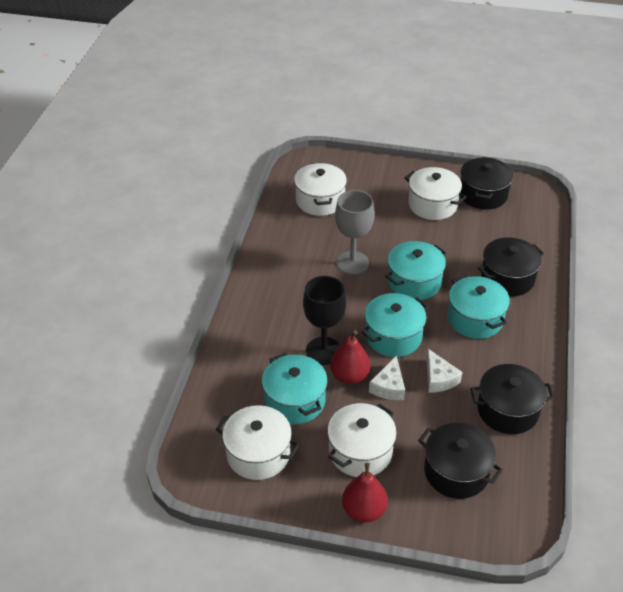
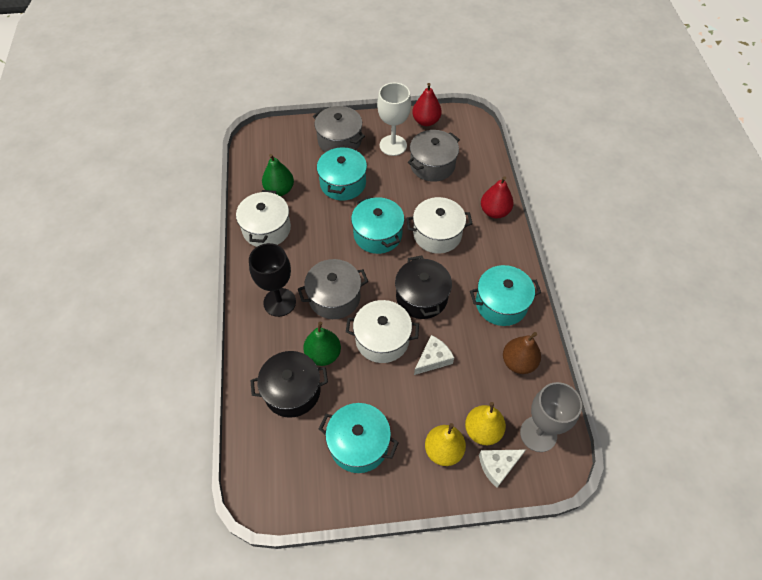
black pot: [418,423,503,499] [460,157,513,210] [470,364,555,434] [478,237,544,296] = 4 -> [250,351,328,418] [395,255,452,319] = 2
brown pear: none = 0 -> [503,332,541,374] = 1
green pear: none = 0 -> [262,154,294,196] [303,322,341,366] = 2
grey pot: none = 0 -> [298,259,368,319] [313,106,365,152] [408,130,460,182] = 3
white goblet: none = 0 -> [377,83,411,156] = 1
white pot: [216,405,300,480] [294,163,347,216] [327,403,397,477] [404,167,466,220] = 4 -> [236,190,291,247] [346,300,419,363] [406,197,473,254] = 3
yellow pear: none = 0 -> [425,423,466,466] [465,402,506,445] = 2

